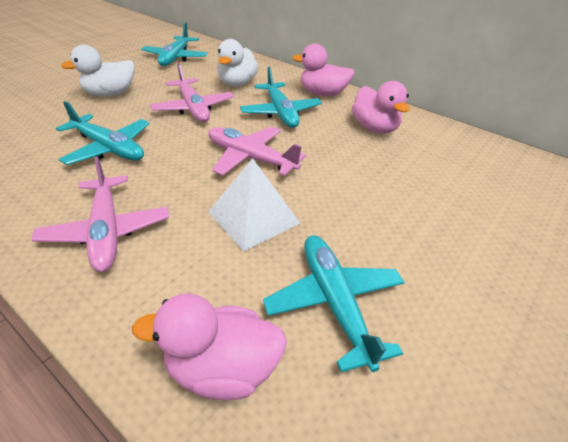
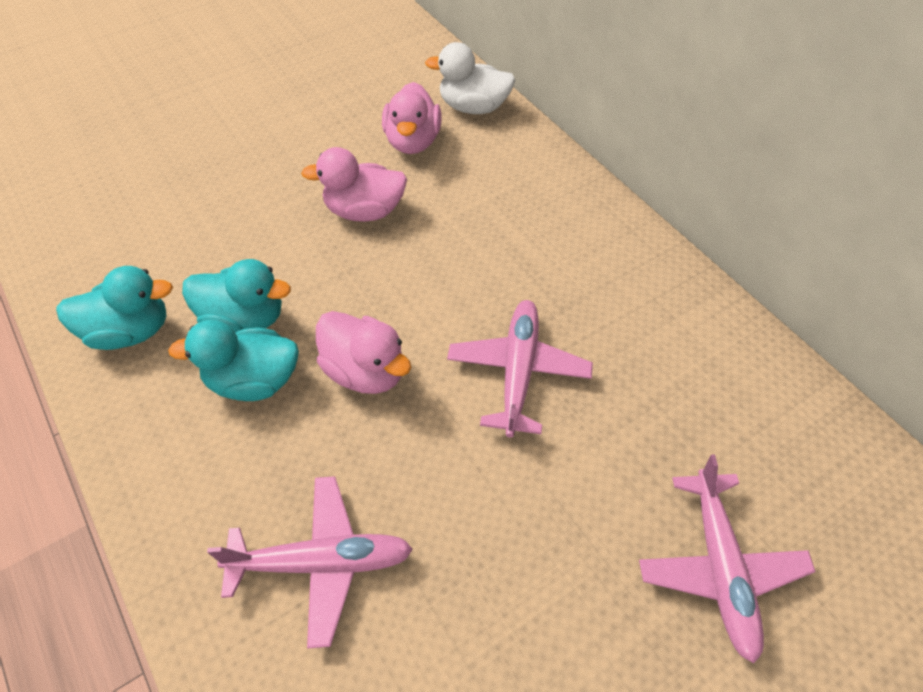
turquoise duck: none = 0 -> [56,266,173,350] [168,319,299,401] [182,259,291,332] = 3
turquoise plane: [56,101,150,165] [141,23,208,66] [240,67,322,128] [263,235,405,372] = 4 -> none = 0
white duck: [61,45,135,97] [217,39,259,86] = 2 -> [425,42,515,114] = 1
white pyramid: [208,158,300,252] = 1 -> none = 0

